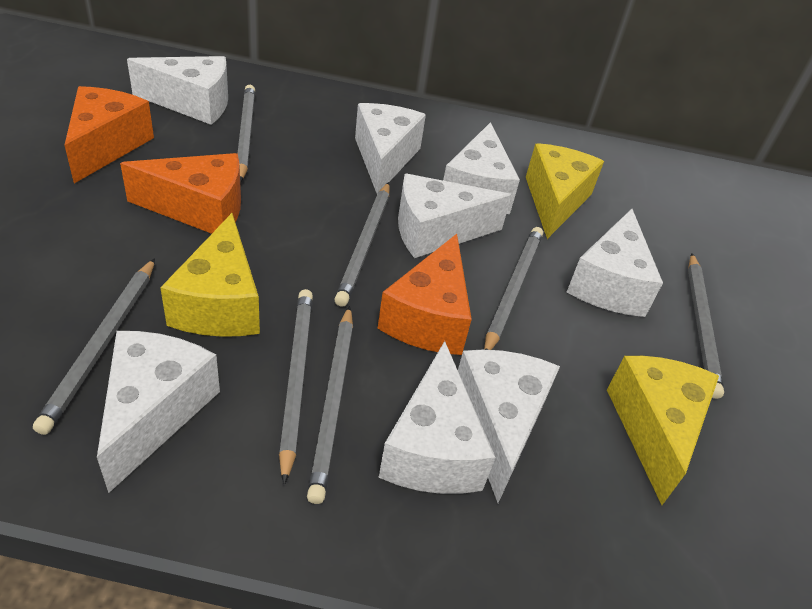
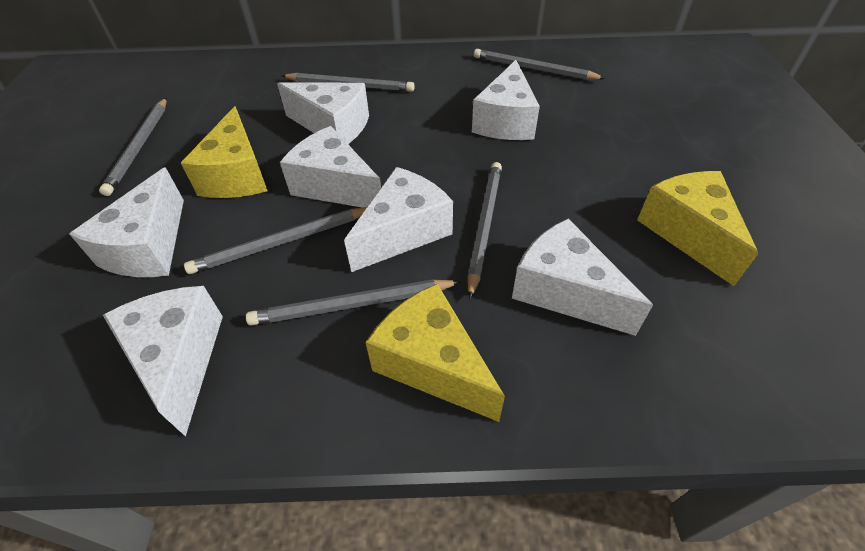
grey pencil: [33,258,155,435] [237,85,255,183] [279,289,313,485] [307,306,353,504] [334,182,390,307] [484,227,543,350] [688,253,724,399] = 7 -> [99,98,167,196] [184,207,367,274] [246,279,461,326] [282,72,415,92] [467,162,502,299] [474,49,606,80] = 6
orange cheese: [64,86,154,183] [120,153,241,234] [378,234,472,355] = 3 -> none = 0
white cheese: [97,331,220,493] [127,56,228,125] [355,103,426,194] [378,341,495,494] [398,174,512,258] [443,122,520,214] [458,350,560,503] [567,209,663,317] = 8 -> [69,167,184,277] [103,286,223,437] [277,82,369,144] [280,126,381,208] [344,167,453,272] [472,60,540,140] [512,219,653,336] = 7

